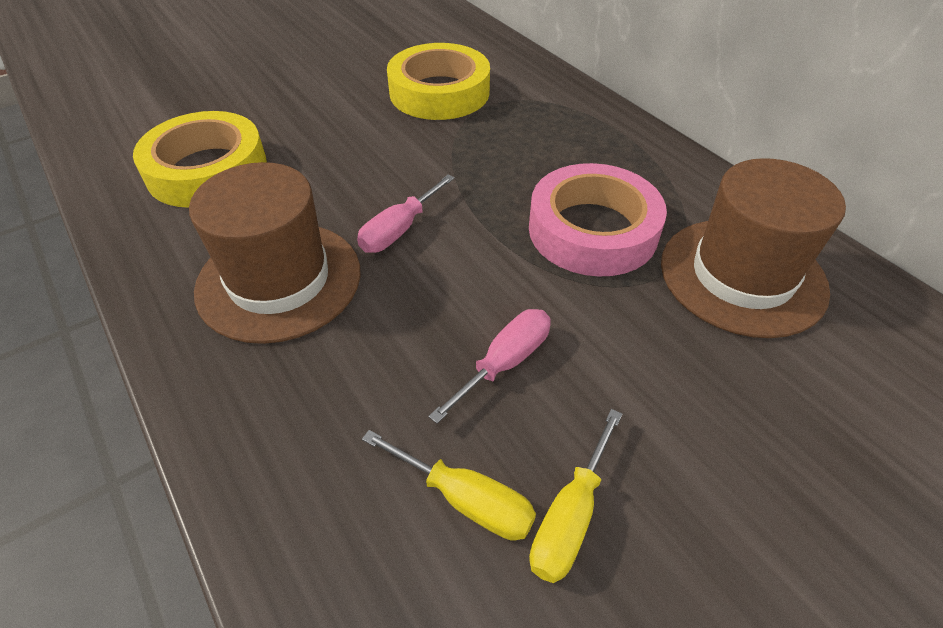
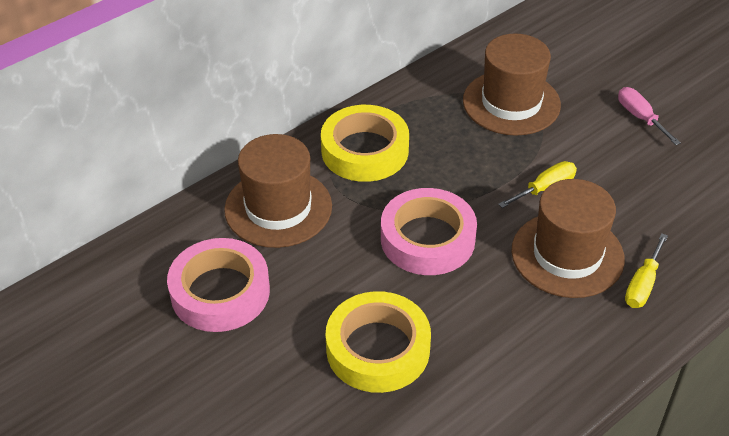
brown hat: [189,162,360,344] [661,158,846,338] = 2 -> [224,134,332,248] [463,34,561,136] [511,179,625,298] = 3
pink screwdriver: [357,174,455,253] [428,309,551,424] = 2 -> [618,87,681,145] = 1
pink tape: [529,163,667,277] = 1 -> [167,238,270,332] [381,188,477,275] = 2

